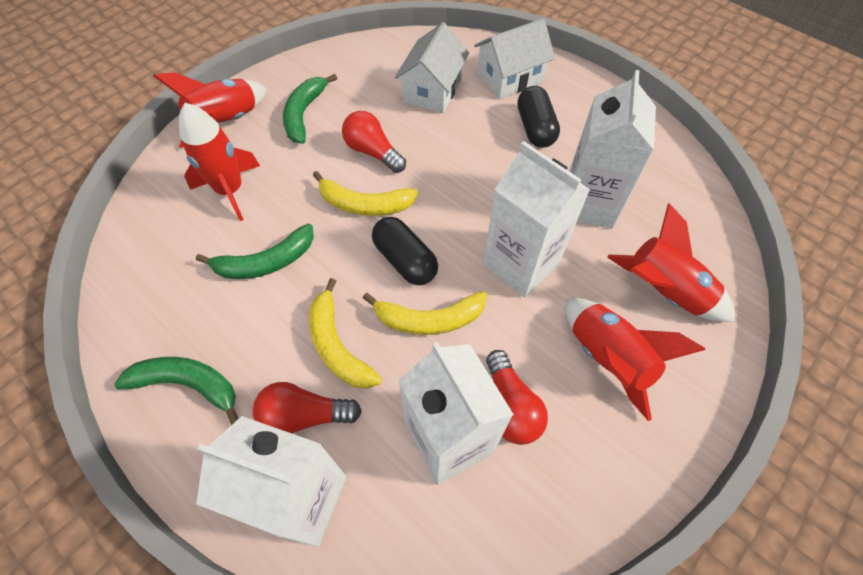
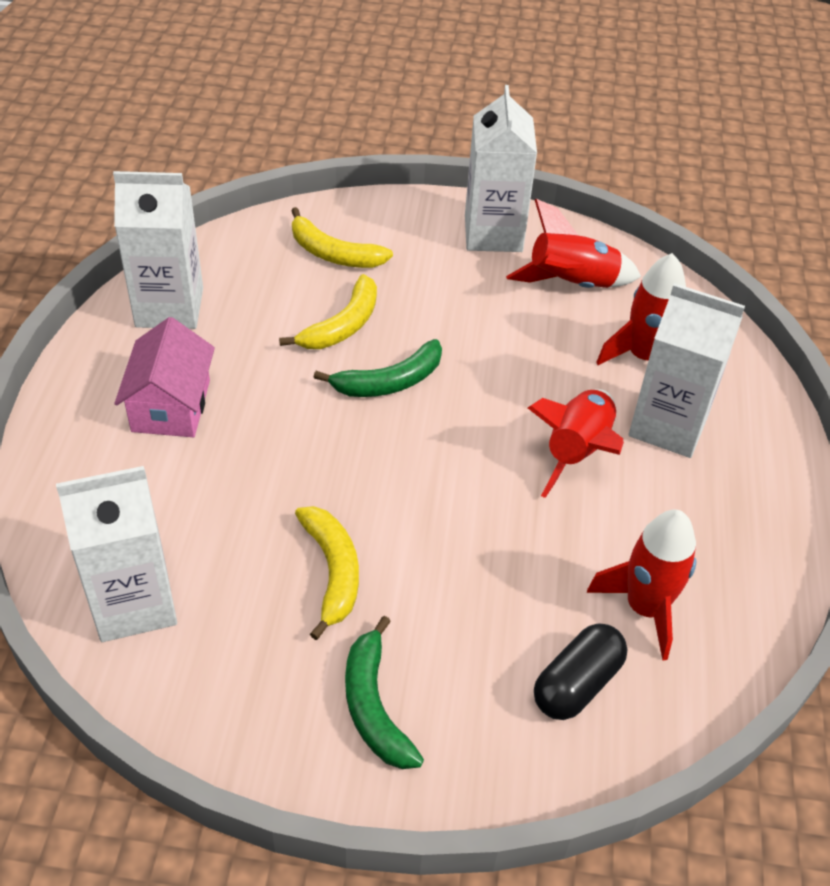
black capsule: [372,217,438,285] [517,86,560,148] = 2 -> [534,623,627,720] = 1
green banana: [114,357,239,425] [196,224,314,279] [283,74,337,144] = 3 -> [313,339,442,397] [345,616,424,769] = 2
pink house: none = 0 -> [114,317,215,437] = 1
red light bulb: [253,382,362,434] [342,111,406,173] [486,350,548,445] = 3 -> none = 0
white house: [395,22,469,113] [474,18,555,99] = 2 -> none = 0

